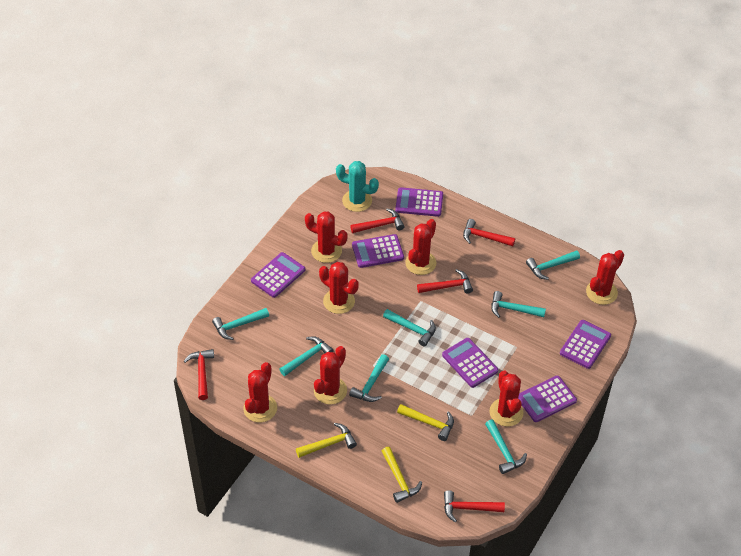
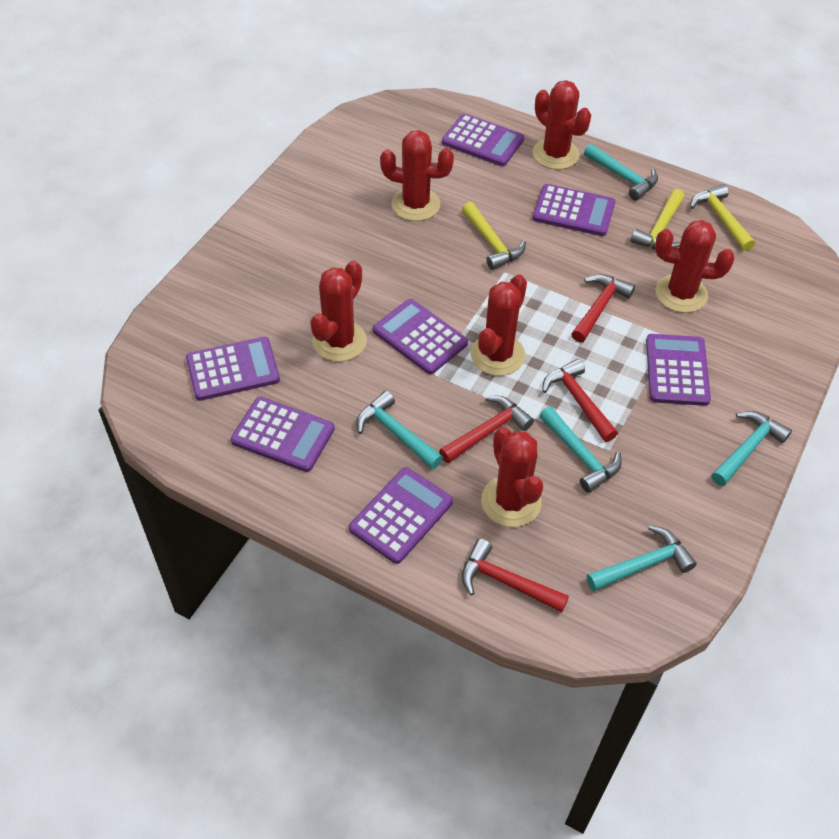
purple calculator: [251,252,305,298] [352,234,404,268] [395,187,443,217] [442,338,498,388] [518,376,577,422] [560,320,611,369] = 6 -> [186,337,280,401] [231,397,335,472] [349,467,453,564] [373,299,468,374] [442,114,524,166] [532,184,616,236] [646,334,711,406] = 7
red cactus: [243,362,277,422] [305,211,348,263] [314,346,347,404] [319,262,359,314] [405,219,437,275] [490,370,523,426] [586,250,624,305] = 7 -> [310,261,367,362] [380,130,454,221] [471,274,527,376] [481,427,543,527] [533,80,591,170] [655,220,734,313] = 6
red hammer: [184,349,214,400] [350,208,404,233] [417,269,473,294] [444,490,505,522] [463,219,515,246] = 5 -> [439,396,534,463] [462,539,569,613] [542,359,618,442] [571,274,635,343] = 4
turquoise cactus: [336,161,379,212] = 1 -> none = 0
turquoise hammer: [212,308,269,340] [279,336,334,376] [349,354,389,402] [383,309,436,346] [485,419,527,474] [491,291,546,318] [526,250,580,280] = 7 -> [356,391,443,469] [539,406,622,493] [584,144,658,200] [587,525,697,591] [711,411,792,486] = 5

